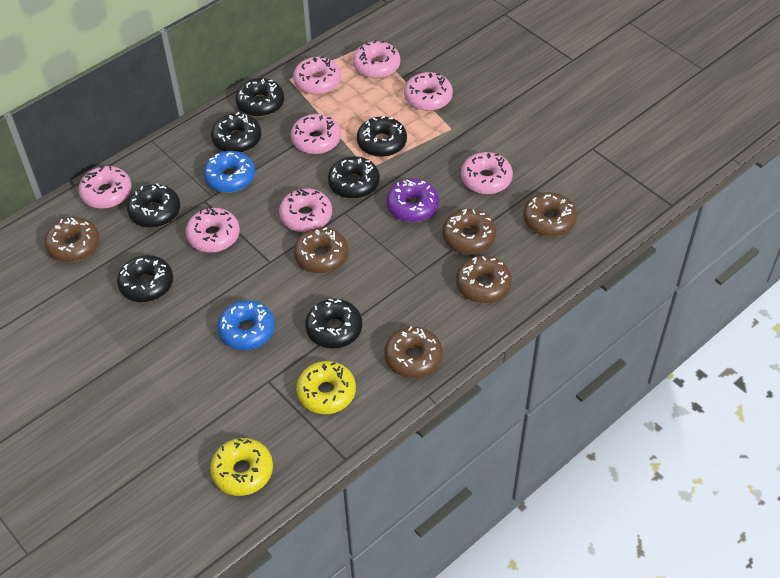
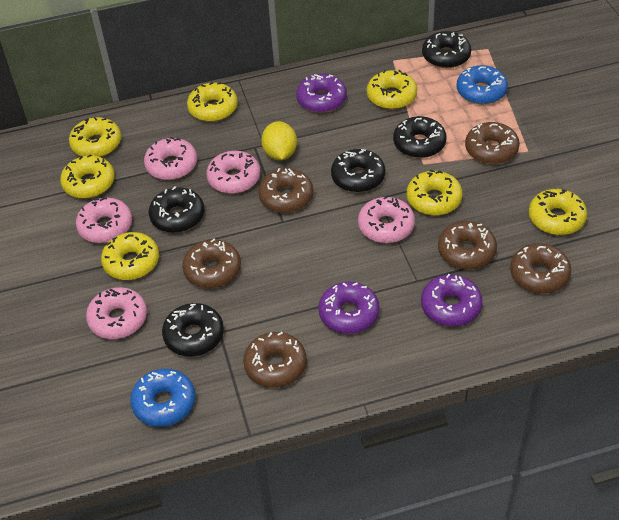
black donut: [117,255,173,302] [127,183,180,228] [211,112,261,153] [235,78,284,117] [305,298,362,348] [328,156,380,199] [357,116,407,157] = 7 -> [149,187,204,233] [162,303,224,356] [331,149,385,192] [393,116,447,158] [422,31,471,68] = 5
pink donut: [78,166,131,209] [186,208,240,253] [279,188,332,232] [291,114,341,154] [293,56,341,95] [353,40,400,78] [404,72,453,111] [461,152,513,194] = 8 -> [76,197,132,243] [86,287,147,339] [144,137,197,180] [206,151,260,194] [358,196,415,243] = 5
purple donut: [386,179,439,222] = 1 -> [296,74,347,113] [318,282,380,334] [421,274,483,326] = 3
yellow donut: [210,438,273,496] [296,361,356,414] = 2 -> [60,154,115,199] [69,117,121,157] [101,232,159,280] [187,82,238,122] [367,70,417,109] [407,170,463,216] [529,189,587,235] = 7
yellow lemon: none = 0 -> [261,121,297,160] = 1

